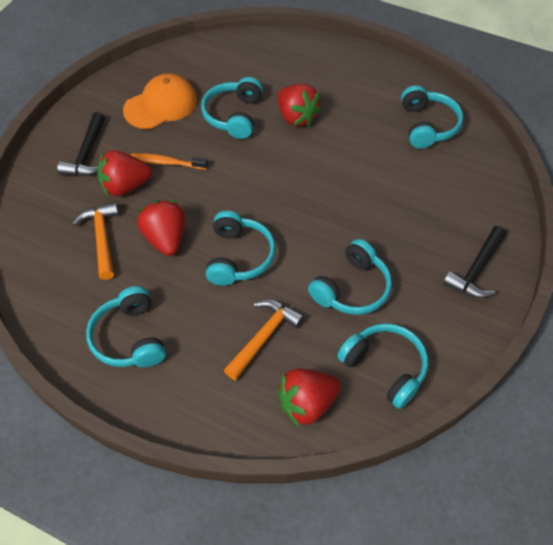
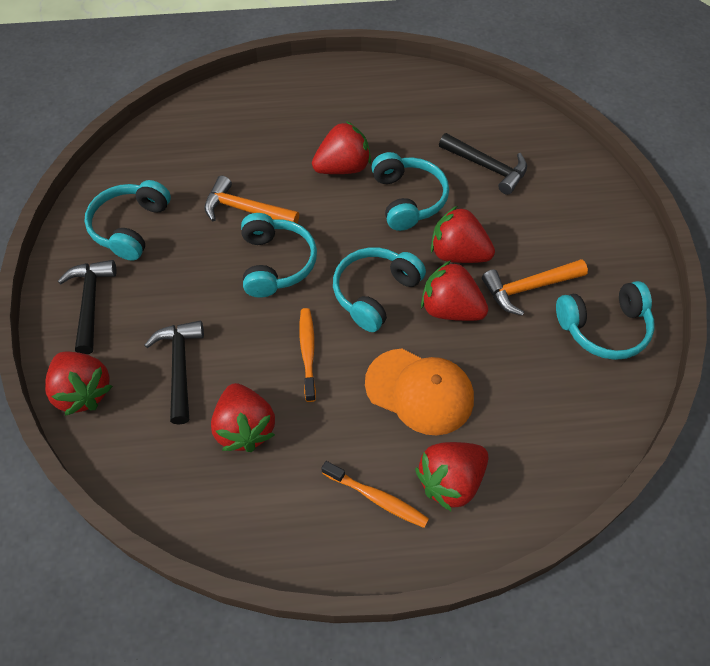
black hammer: [57,112,105,176] [443,226,506,298] = 2 -> [58,260,117,354] [144,321,204,425] [439,133,527,195] = 3
orange toothbrush: [131,153,208,170] = 1 -> [299,308,316,402] [321,461,429,528] = 2
red strawberry: [97,150,152,196] [137,200,185,256] [277,84,322,126] [277,369,341,427] = 4 -> [45,352,113,416] [211,383,275,452] [312,121,371,174] [415,442,488,512] [421,260,488,321] [431,206,495,263] = 6
turquoise headphones: [86,286,166,367] [201,77,263,139] [206,211,276,286] [308,239,392,315] [337,323,428,409] [401,85,463,149] = 6 -> [85,180,171,261] [241,213,317,298] [333,247,426,332] [371,152,449,231] [556,281,655,360] = 5

